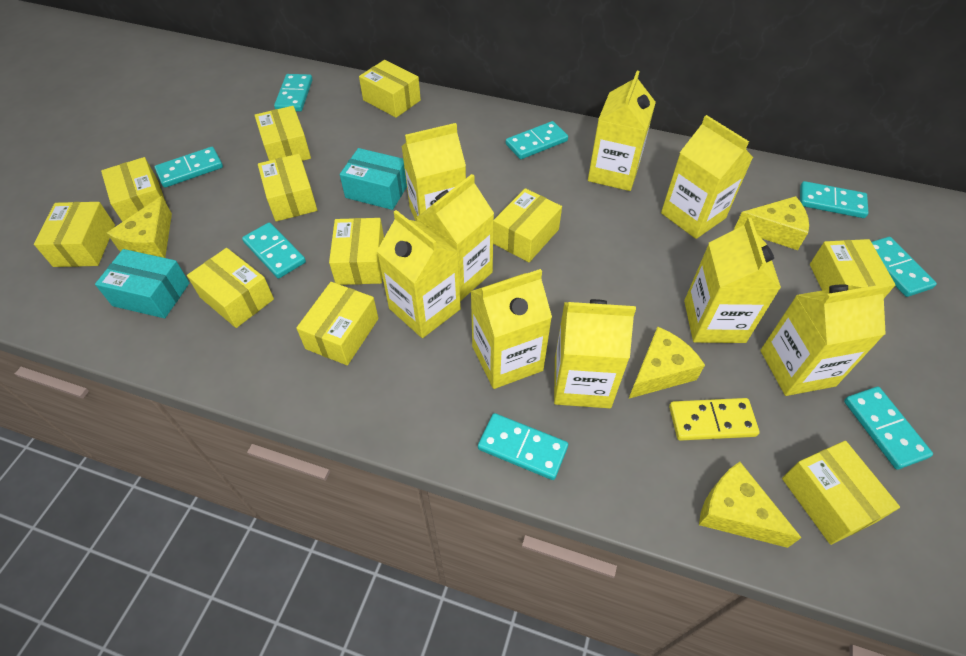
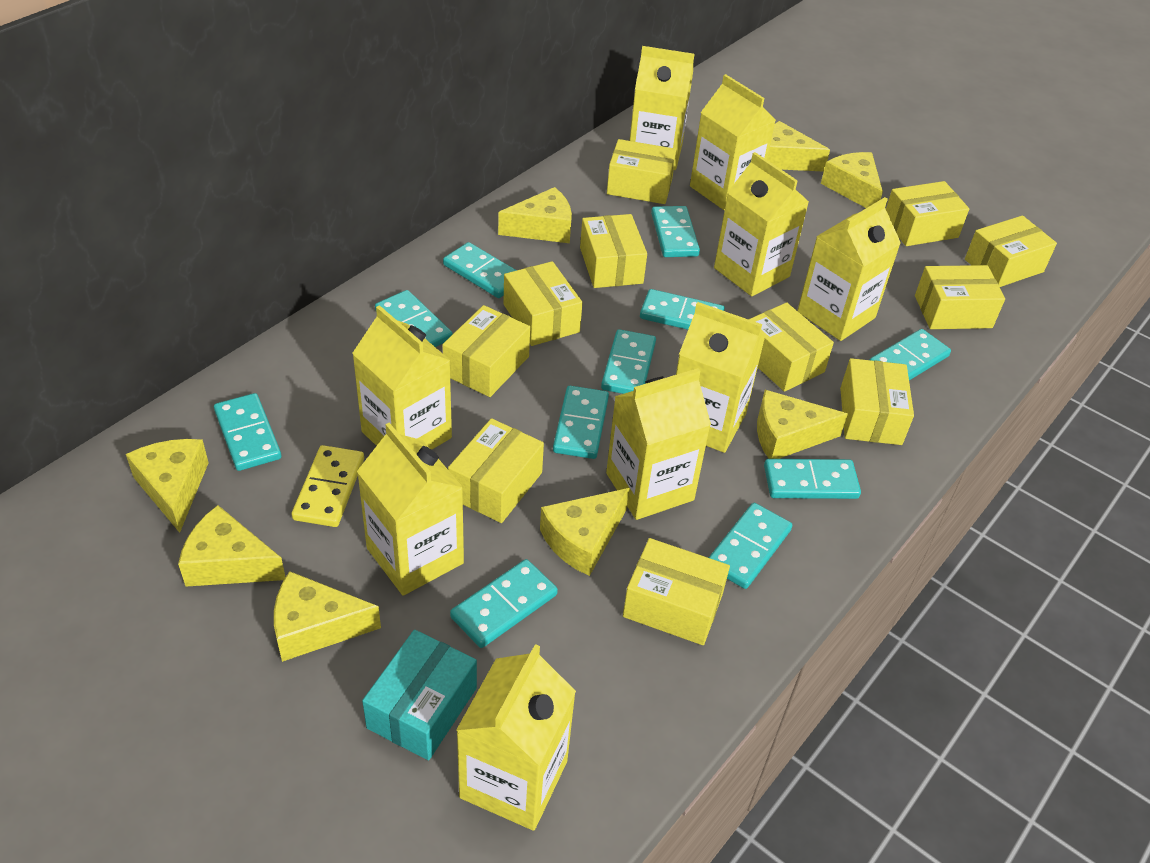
turquoise box: [95,249,189,318] [340,148,407,210] = 2 -> [362,630,477,760] = 1
turquoise domino: [154,147,223,188] [242,222,306,278] [274,74,313,112] [478,413,568,480] [506,121,568,159] [800,181,869,218] [844,387,933,470] [872,237,937,297] = 8 -> [214,393,281,471] [375,290,453,347] [443,242,517,298] [450,559,558,648] [553,386,609,459] [601,329,656,394] [640,289,725,330] [651,206,700,257] [709,503,792,589] [764,459,861,499] [870,329,951,380] = 11
yellow cheese: [107,196,172,258] [629,327,705,399] [699,462,802,548] [734,196,809,250] = 4 -> [126,439,209,533] [178,505,286,587] [274,571,381,662] [498,187,572,243] [540,488,629,576] [757,390,848,459] [767,121,830,172] [821,152,883,208] = 8

